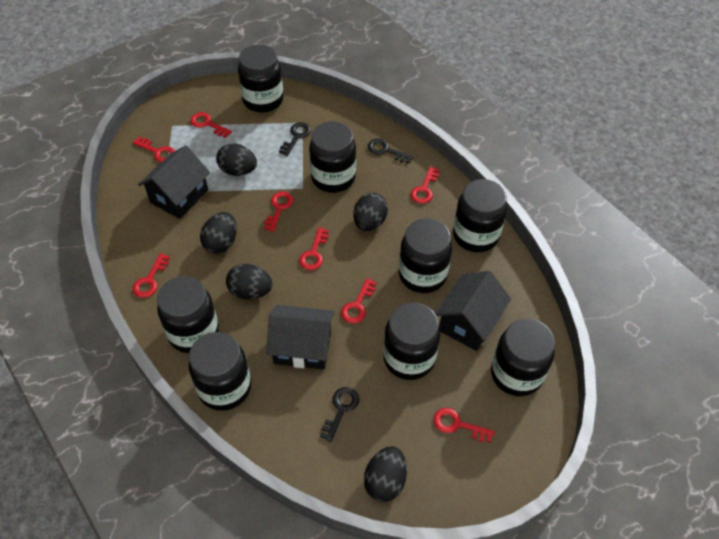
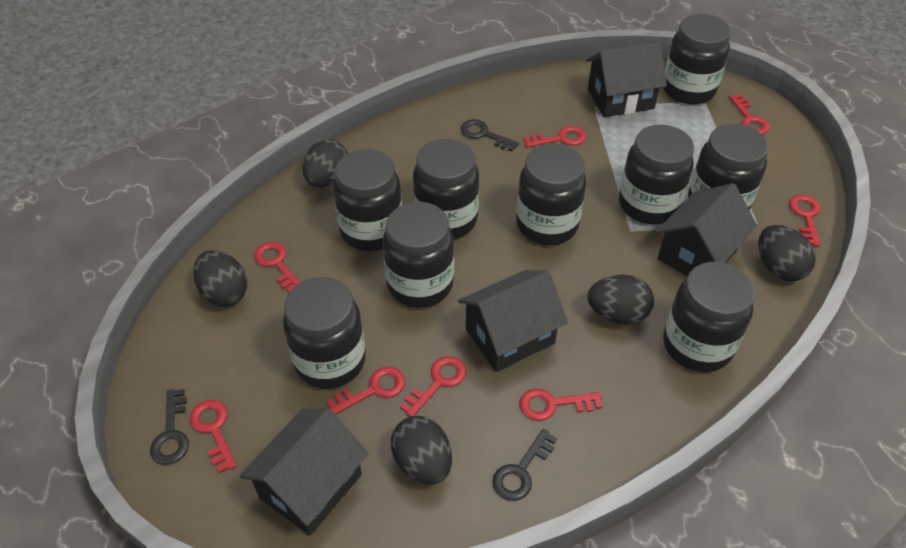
black house: [138,145,210,219] [266,305,334,370] [435,271,511,351] = 3 -> [240,408,369,536] [458,270,568,372] [586,42,667,117] [656,183,757,276] = 4
black jar: [157,276,219,353] [189,332,251,411] [238,45,284,112] [309,121,356,193] [383,302,440,380] [399,218,452,293] [453,179,507,252] [491,318,555,396] = 8 -> [283,277,366,389] [333,149,402,251] [383,202,454,308] [413,139,479,239] [516,144,586,245] [619,125,694,224] [663,14,731,104] [663,262,755,372] [688,124,769,210] = 9

